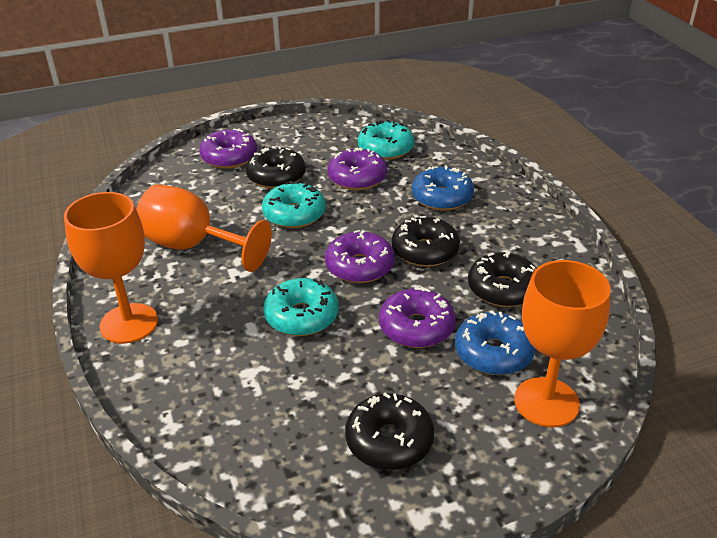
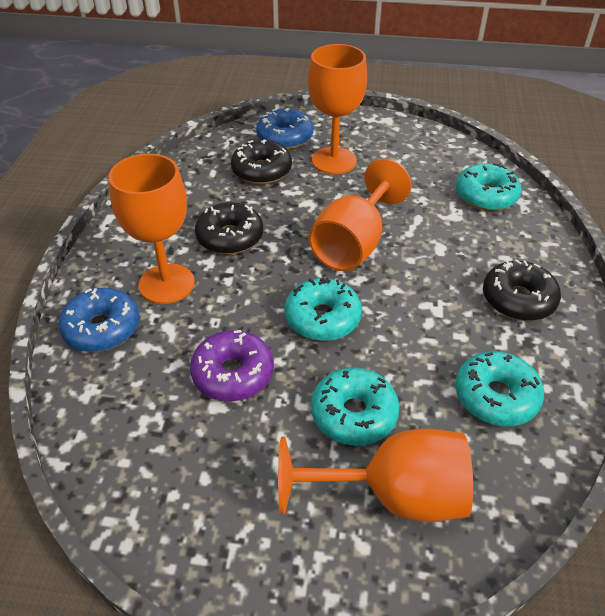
black donut: [246,146,306,189] [345,393,434,470] [392,216,460,267] [468,252,537,307] = 4 -> [195,202,263,254] [231,139,292,184] [483,259,561,321] = 3
orange goblet: [64,192,158,344] [136,184,272,272] [514,260,611,427] = 3 -> [108,154,195,304] [278,429,473,522] [308,44,367,174] [309,159,411,271] = 4
purple donut: [199,128,257,169] [325,230,394,283] [327,147,387,190] [379,286,456,348] = 4 -> [190,330,274,401] = 1
turquoise donut: [262,181,326,228] [263,278,339,336] [358,120,414,160] = 3 -> [285,278,362,341] [311,367,400,446] [455,351,544,426] [456,163,522,211] = 4

